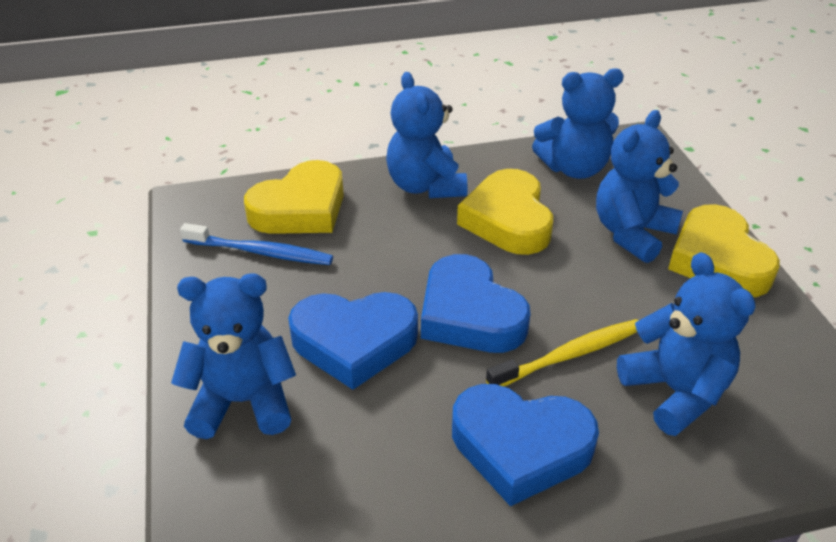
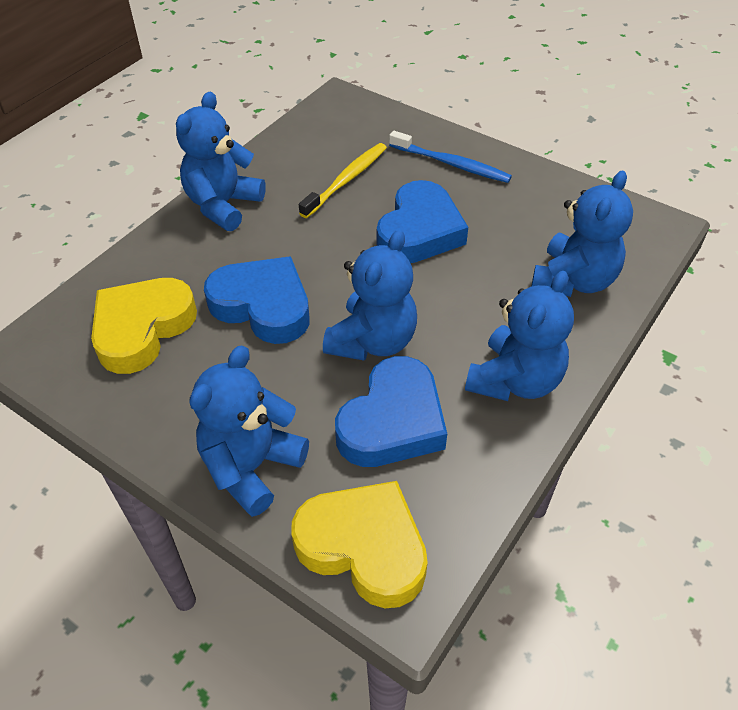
yellow heart: [244,160,344,234] [457,169,553,255] [668,204,780,297] = 3 -> [91,278,197,374] [292,481,428,608] = 2

